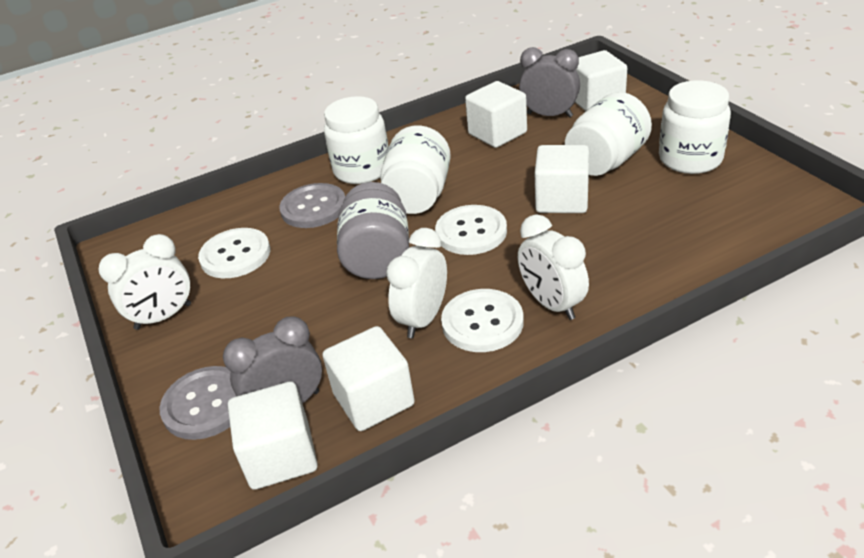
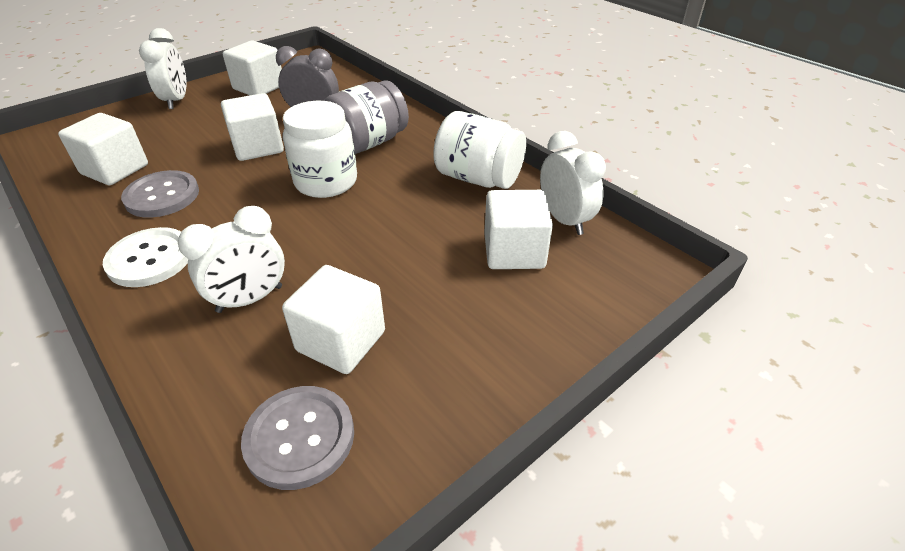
grey clock: [223,317,322,404] [519,47,580,117] = 2 -> [276,46,339,107] = 1
white button: [198,228,270,278] [435,205,507,255] [441,289,524,352] = 3 -> [103,227,188,287] = 1
white jar: [324,96,389,184] [380,125,451,214] [565,92,652,176] [659,80,731,174] = 4 -> [283,101,357,198] [433,111,526,189] = 2

